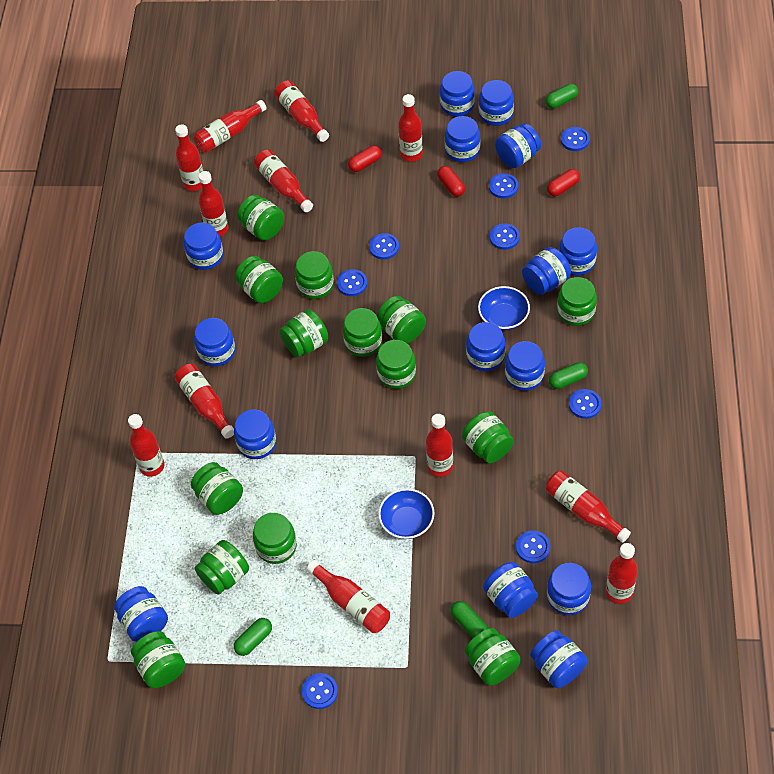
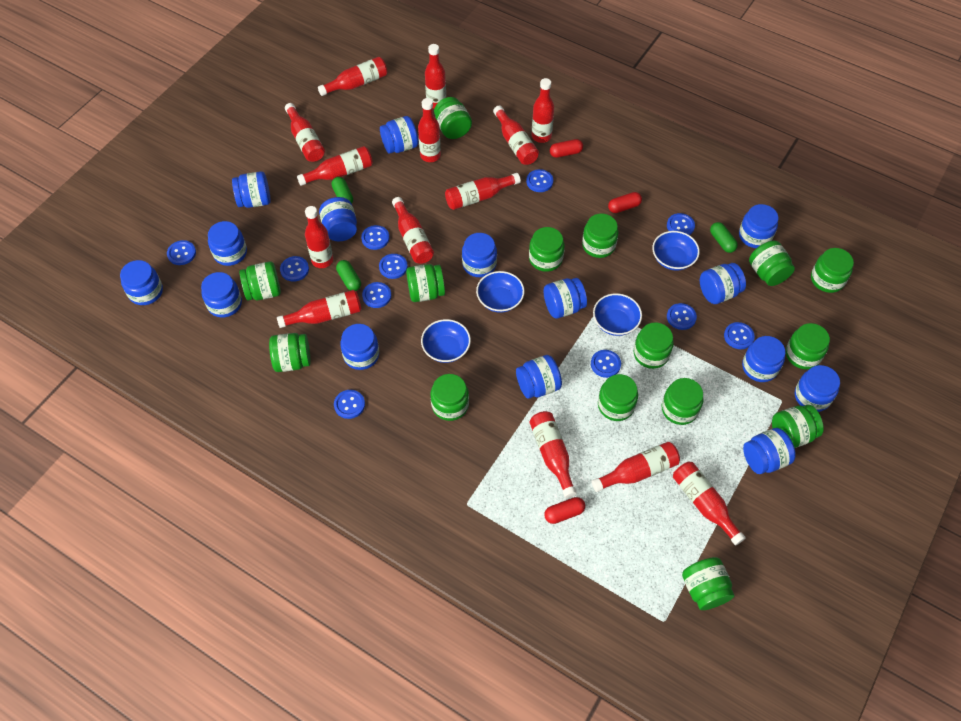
blue bowl: [378,488,434,539] [478,286,530,330] = 2 -> [421,319,471,363] [476,271,524,313] [593,293,642,336] [652,231,700,271] = 4
blue button: [302,673,338,709] [337,269,367,296] [369,233,399,260] [489,173,518,198] [490,223,520,250] [516,530,550,563] [561,127,590,151] [569,389,602,419] = 8 -> [167,240,196,265] [280,256,309,282] [334,390,365,419] [361,225,390,250] [362,282,391,308] [379,254,408,279] [526,169,553,192] [591,350,621,378] [667,213,695,235] [667,303,697,330] [724,322,755,349] = 11
green capsule: [234,618,272,656] [450,601,488,638] [545,84,579,109] [549,362,588,389] = 4 -> [331,177,353,204] [336,260,361,291] [710,222,738,253] = 3
green jar: [131,631,185,688] [191,462,243,515] [194,540,249,595] [235,256,283,303] [237,195,284,241] [253,513,297,564] [280,309,329,357] [295,251,334,299] [343,308,382,357] [376,340,416,389] [377,296,426,344] [462,411,514,463] [465,628,521,685] [557,277,597,326] = 14 -> [239,261,281,300] [269,333,311,372] [406,264,445,302] [431,374,469,421] [434,97,472,139] [529,227,565,272] [582,214,619,258] [598,374,638,421] [634,322,674,369] [662,378,704,425] [682,557,734,610] [749,241,795,286] [772,405,824,448] [786,323,830,369] [811,248,854,293] = 15
red bottle: [128,414,165,477] [175,124,203,191] [175,364,234,439] [194,100,267,153] [199,171,228,237] [254,150,313,212] [274,81,329,142] [307,560,390,633] [398,94,423,162] [426,414,453,477] [546,470,631,543] [606,543,638,604] = 12 -> [277,290,361,328] [285,103,325,162] [297,146,373,186] [305,206,333,268] [318,57,387,96] [392,197,434,264] [418,98,441,162] [425,44,446,109] [445,173,521,210] [493,105,539,165] [529,411,577,498] [531,78,554,143] [591,442,680,492] [673,462,746,545] = 14

